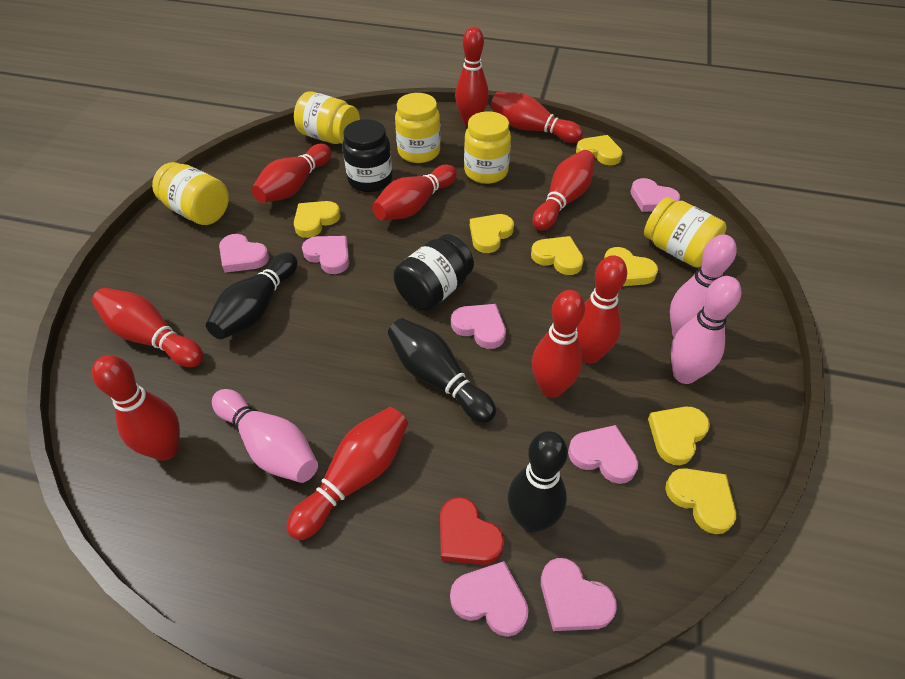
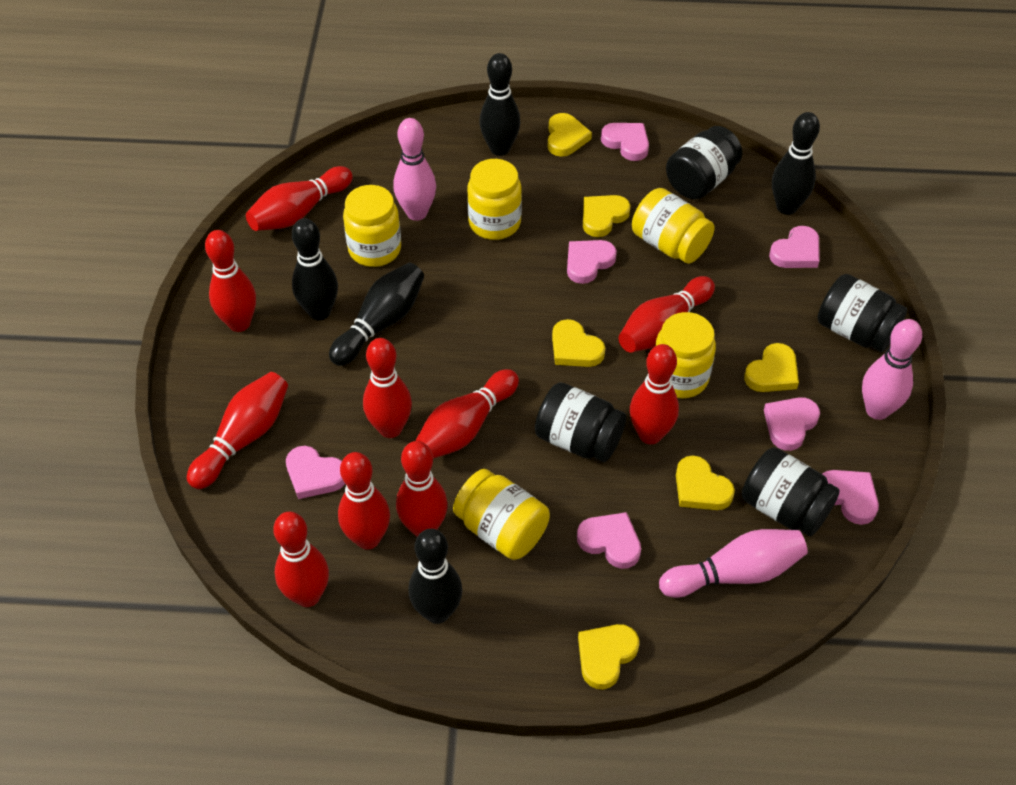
black bowling pin: [206,253,298,339] [388,318,496,423] [508,431,568,532] = 3 -> [292,218,338,320] [329,263,424,366] [408,529,462,624] [479,53,520,156] [772,112,820,215] = 5
black jar: [342,119,392,192] [394,234,474,311] = 2 -> [535,382,626,462] [666,126,742,200] [742,447,840,537] [818,274,907,352] = 4
red heart: [440,497,504,565] = 1 -> none = 0
yellow heart: [294,201,341,238] [470,214,514,253] [531,236,584,275] [576,135,623,165] [604,247,658,286] [648,406,710,465] [665,468,736,534] = 7 -> [548,113,592,157] [552,319,605,367] [578,624,639,689] [583,195,631,237] [676,456,735,510] [744,343,799,392] = 6

